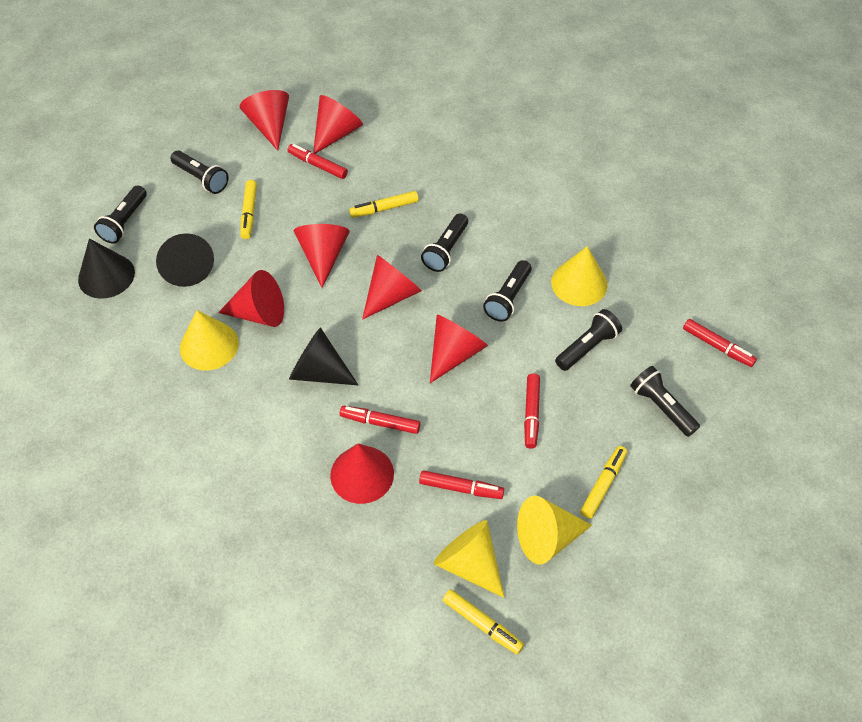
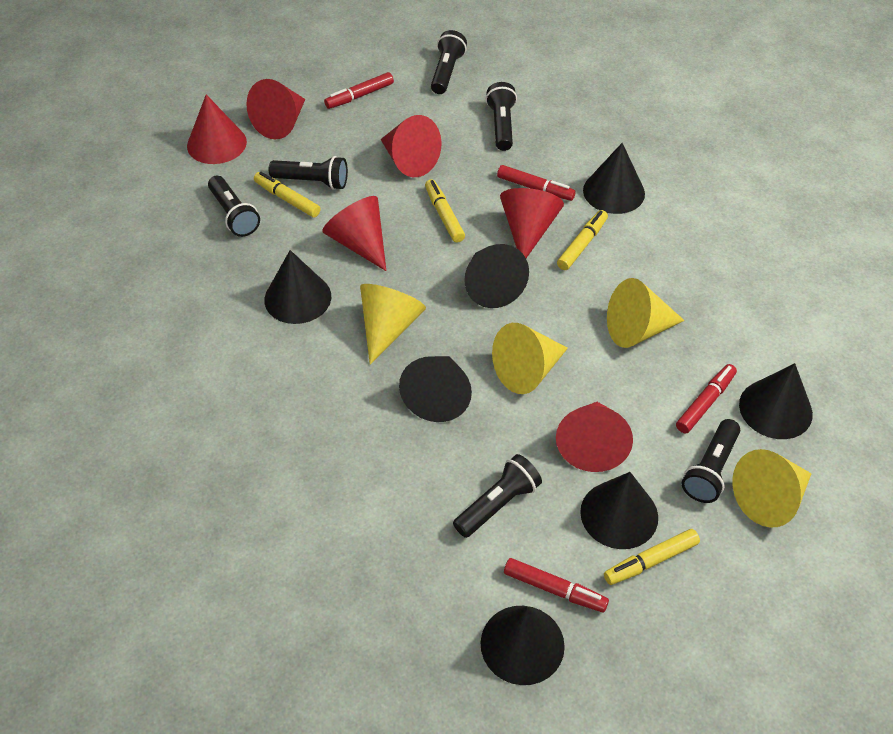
black cone: [78,238,135,299] [156,233,214,287] [289,327,358,385] = 3 -> [264,250,331,324] [399,356,472,422] [464,244,529,308] [481,606,565,685] [580,472,658,549] [583,143,645,214] [739,363,813,439] = 7
red cone: [218,270,284,327] [239,90,289,151] [294,224,350,288] [313,95,363,154] [330,444,394,504] [362,255,422,320] [430,315,488,383] = 7 -> [187,94,247,164] [246,79,305,140] [322,196,386,271] [381,115,442,177] [500,188,564,258] [556,402,633,472] = 6
red marker: [288,144,348,179] [340,406,421,434] [419,470,504,499] [524,374,540,449] [683,319,757,367] = 5 -> [324,72,394,109] [497,165,576,201] [504,558,609,612] [676,364,737,434] = 4

